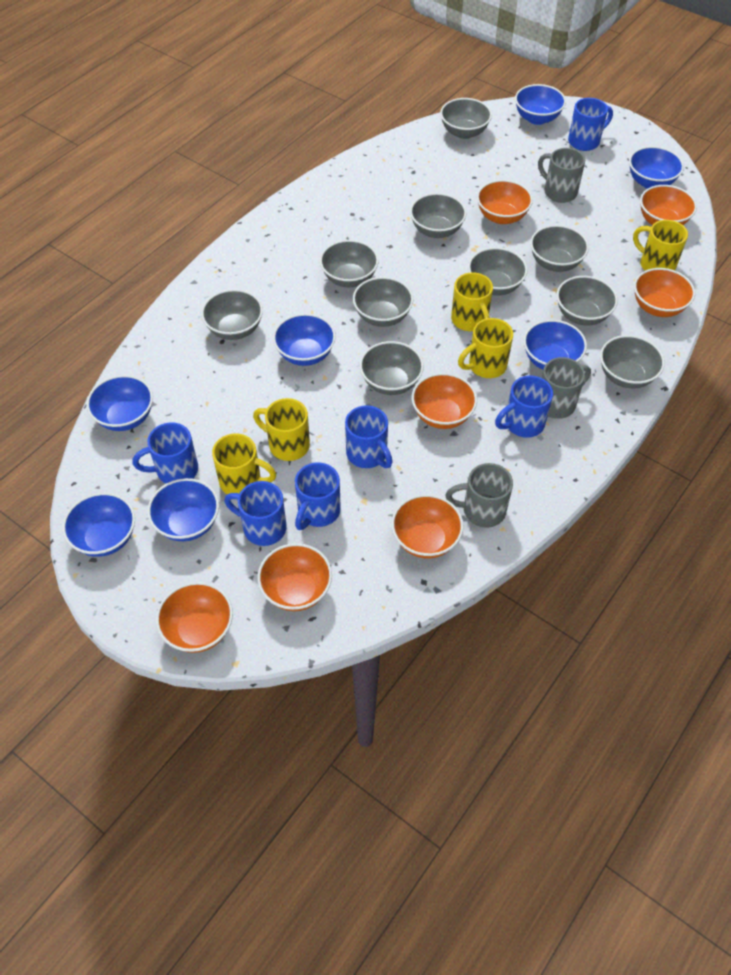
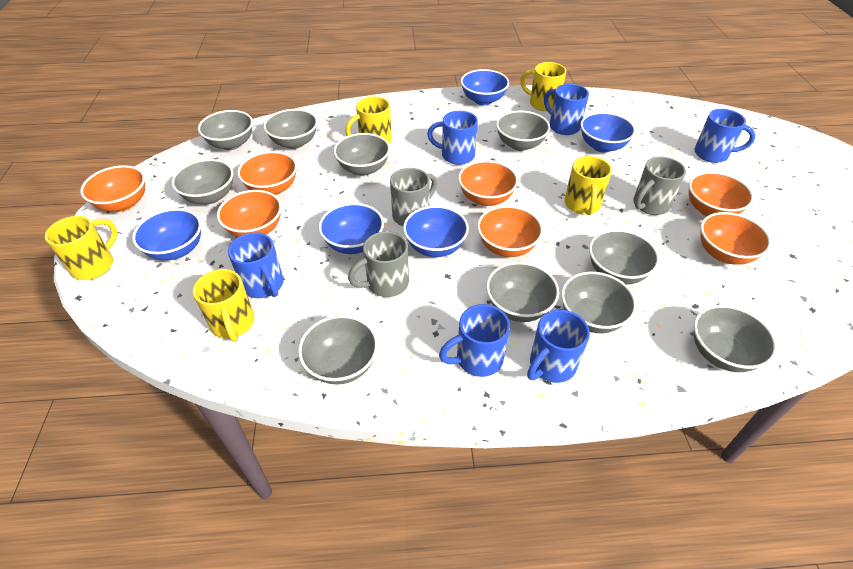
blue bowl: [62,493,135,557] [86,375,153,431] [148,478,219,541] [273,314,336,366] [515,84,566,125] [523,320,587,370] [629,146,684,189] = 7 -> [132,208,201,261] [319,203,384,254] [403,206,469,257] [461,69,509,105] [580,112,636,153] = 5

